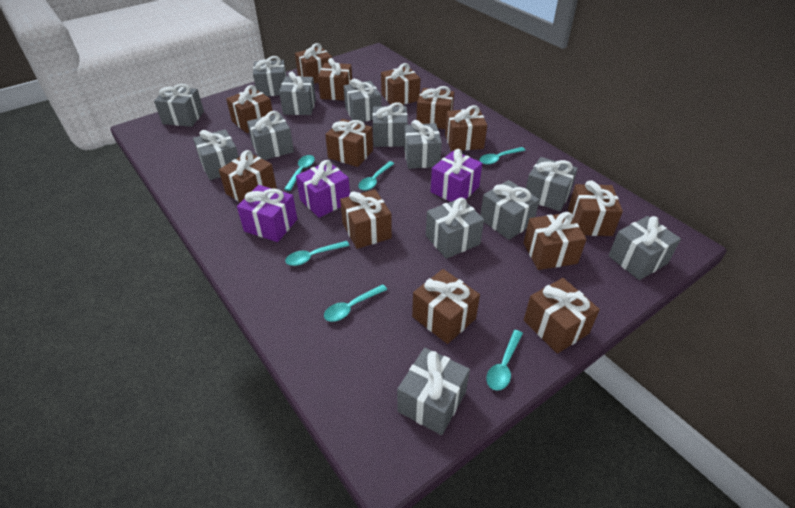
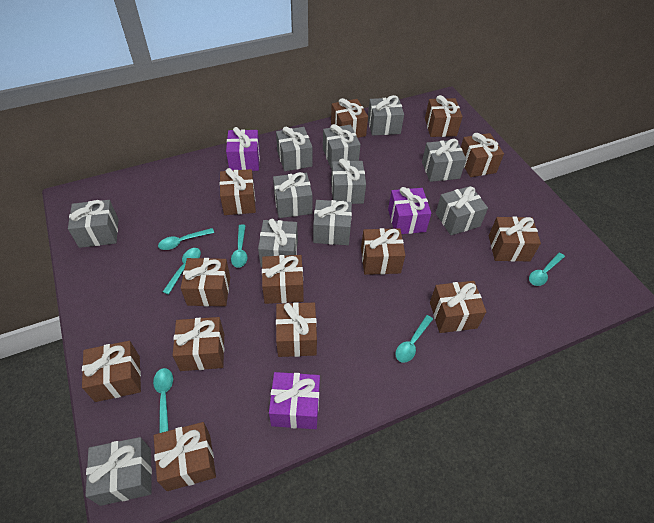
grey gift: [154,84,204,127] [193,129,239,180] [247,111,294,160] [253,56,286,96] [279,72,316,115] [344,79,381,122] [372,102,408,147] [397,348,470,435] [404,120,442,169] [426,197,484,259] [480,180,540,240] [526,157,578,211] [608,216,681,280] = 13 -> [68,200,119,248] [86,437,152,506] [258,219,298,267] [273,172,312,218] [276,127,313,171] [313,200,352,245] [323,124,360,169] [331,159,366,204] [368,95,404,136] [422,139,466,182] [436,186,488,235] = 11

